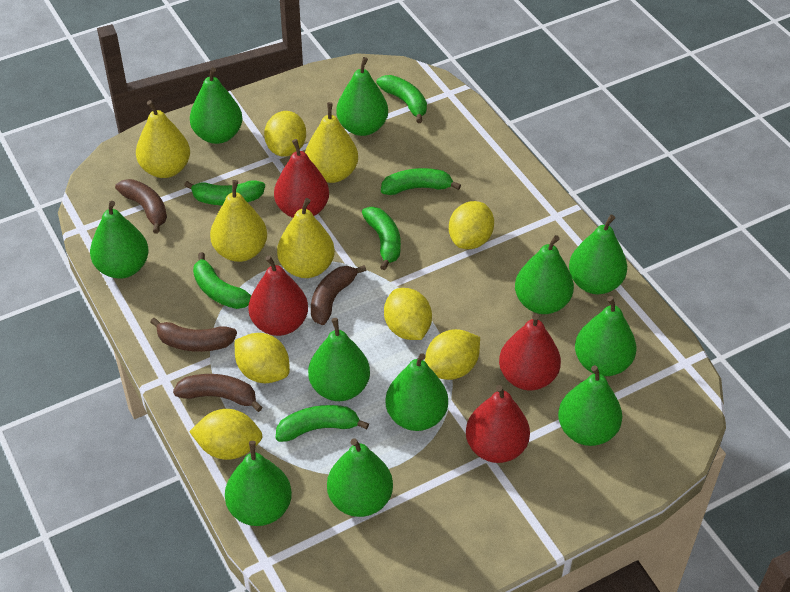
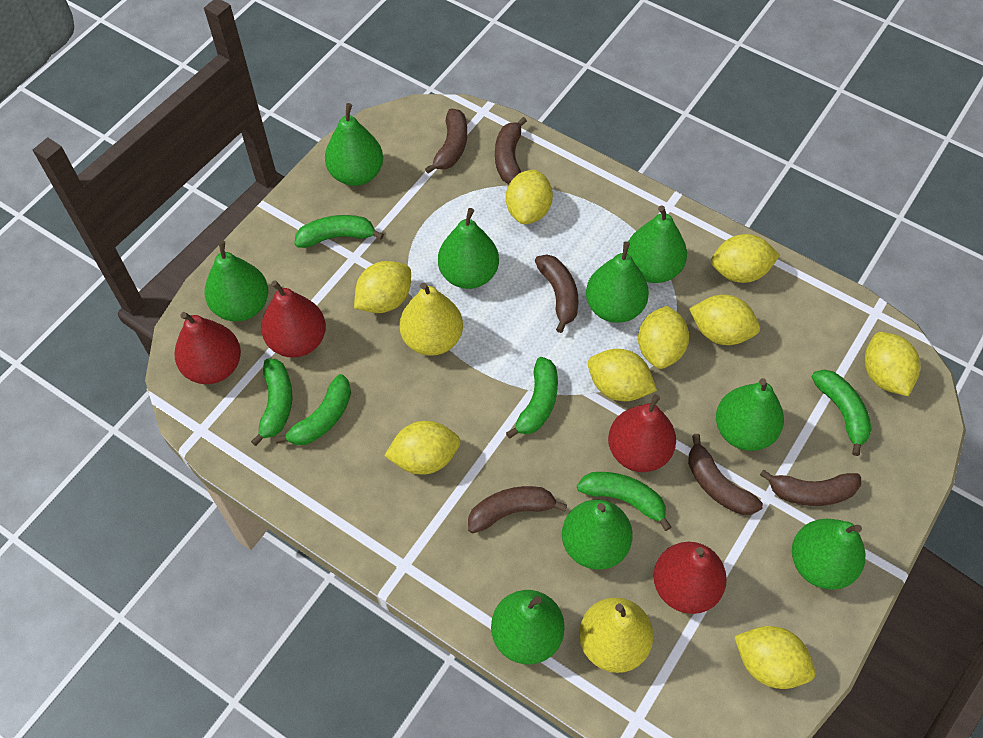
brown banana: [115,179,167,234] [150,318,237,352] [173,374,263,412] [311,265,366,325] = 4 -> [425,108,467,173] [468,486,567,534] [495,117,527,184] [535,255,578,333] [688,434,763,515] [760,469,861,506] = 6
green pear: [90,201,149,279] [190,67,243,144] [225,441,292,526] [308,318,370,401] [327,438,393,517] [336,57,388,136] [385,353,448,431] [515,235,574,314] [558,365,622,446] [569,214,627,294] [575,296,636,376] = 11 -> [205,240,268,321] [325,103,383,186] [438,208,499,289] [491,590,565,664] [562,500,633,569] [586,241,649,323] [627,205,687,283] [716,378,784,451] [792,518,865,590] = 9
yellow lemon: [189,409,263,460] [235,333,290,383] [264,111,306,157] [384,288,432,340] [425,329,480,380] [449,201,494,249] = 6 -> [354,261,411,313] [384,421,461,475] [506,169,553,224] [588,349,657,401] [638,306,689,369] [689,295,760,345] [711,234,780,283] [734,626,816,689] [865,332,920,396] = 9
yellow pear: [136,100,190,178] [210,180,267,262] [277,198,335,278] [305,102,358,183] = 4 -> [399,282,463,356] [579,598,653,673] = 2

